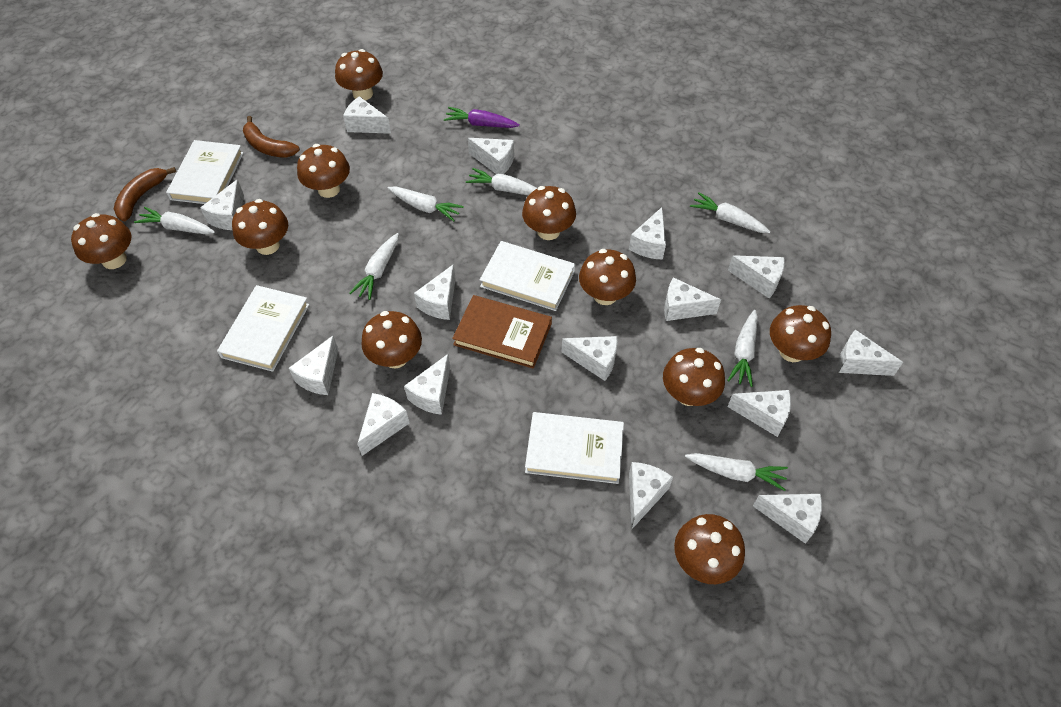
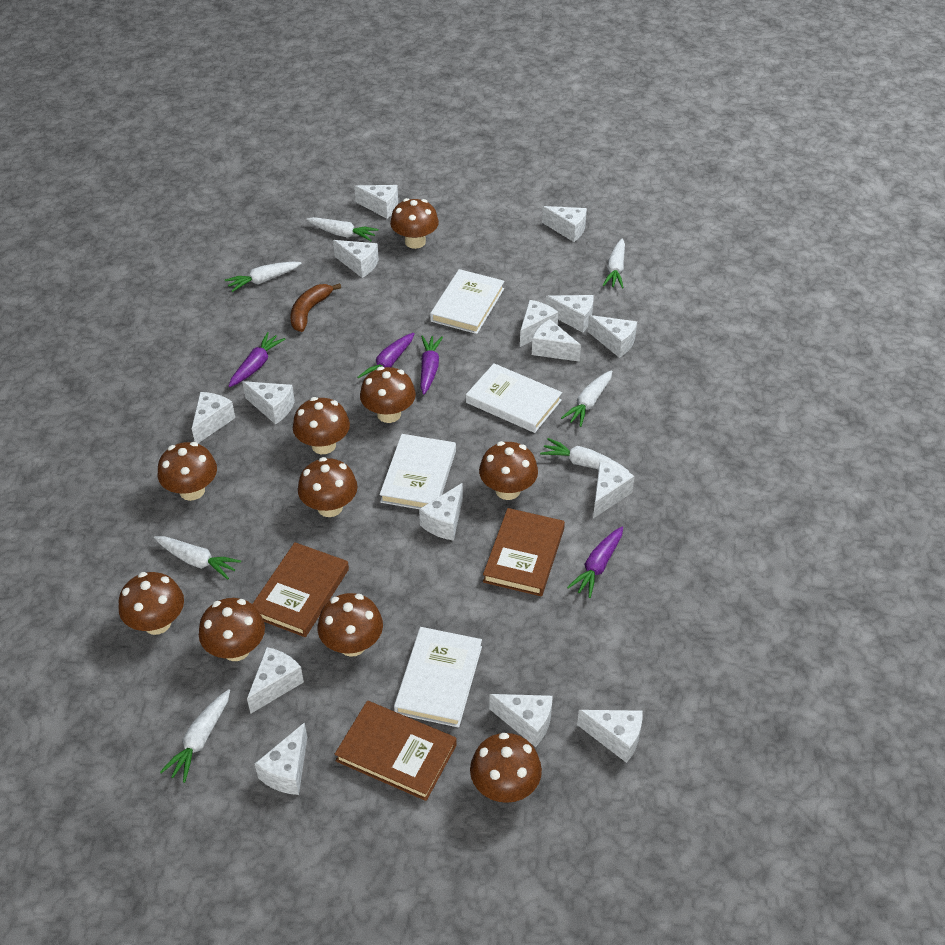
brown banana: [114,167,176,221] [243,116,300,158] = 2 -> [290,283,341,332] = 1
brown book: [452,295,552,369] = 1 -> [253,542,349,637] [335,701,457,801] [483,508,565,596] = 3
purple carrot: [444,107,520,128] = 1 -> [229,332,285,387] [358,333,415,378] [421,335,443,395] [567,527,623,598] = 4

